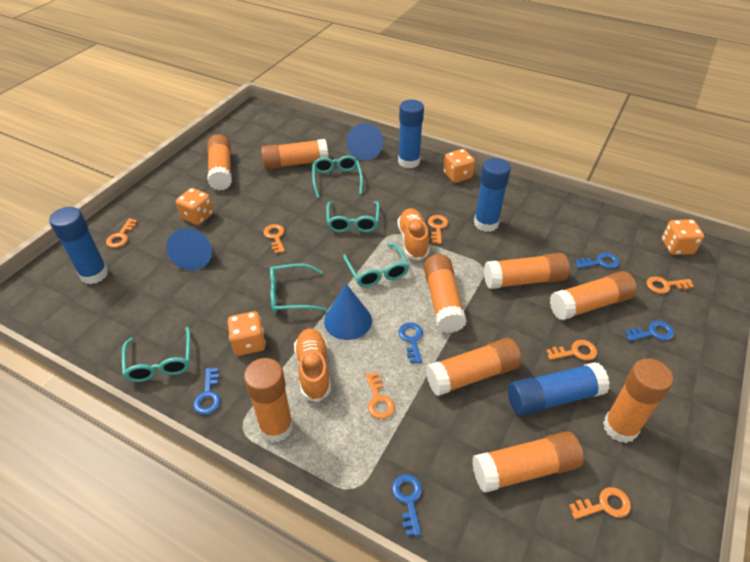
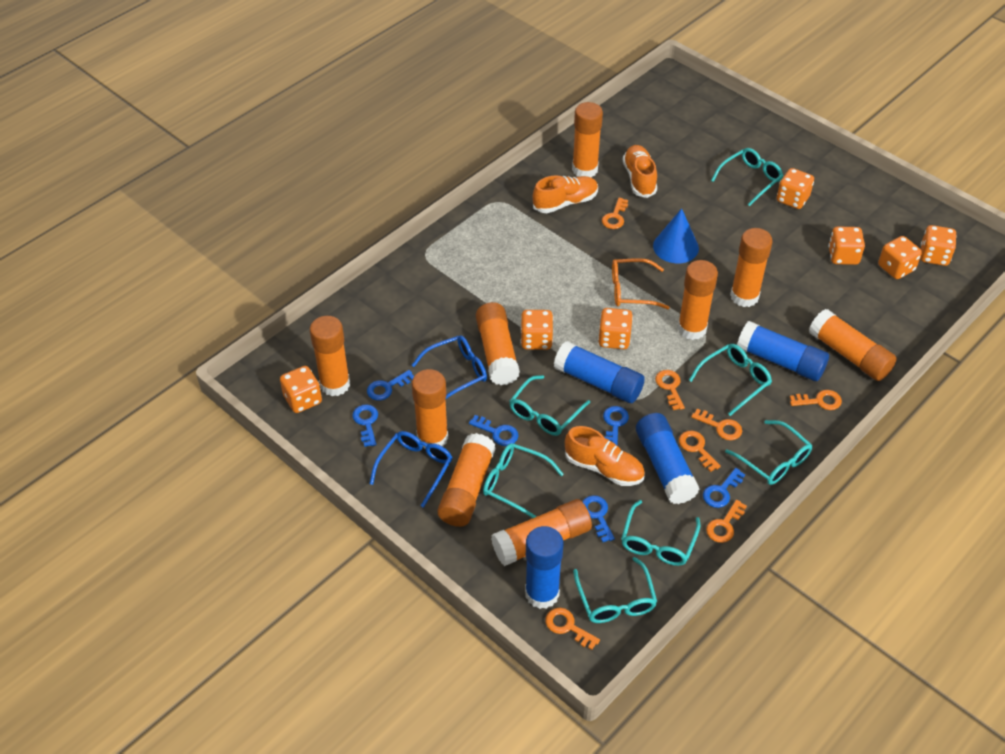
blue cone: [166,228,212,270] [324,284,372,340] [347,123,383,160] = 3 -> [653,208,699,263] = 1
blue glasses: none = 0 -> [369,431,453,508] [412,335,487,400] = 2
blue key: [193,368,221,415] [392,474,422,536] [398,323,423,363] [575,252,619,269] [624,321,674,341] = 5 -> [352,404,378,447] [367,370,414,401] [469,415,518,446] [582,495,615,542] [603,406,629,445] [703,468,745,508] = 6
orange dice: [176,188,214,225] [228,311,266,356] [443,149,475,183] [662,219,704,255] = 4 -> [280,366,322,413] [520,310,553,350] [598,308,633,349] [777,168,814,209] [828,227,865,265] [878,236,922,279] [920,225,957,266] = 7
orange glasses: none = 0 -> [612,258,670,309] = 1
orange shoe: [294,328,331,402] [397,208,430,261] = 2 -> [533,175,598,213] [565,426,645,486] [623,145,657,198] = 3
turquoise glasses: [122,327,190,382] [270,264,327,313] [312,155,363,198] [326,201,380,232] [343,243,409,287] = 5 -> [483,443,564,518] [510,375,590,436] [573,557,657,623] [621,500,701,566] [689,344,772,416] [711,148,783,206] [725,420,813,485] = 7

